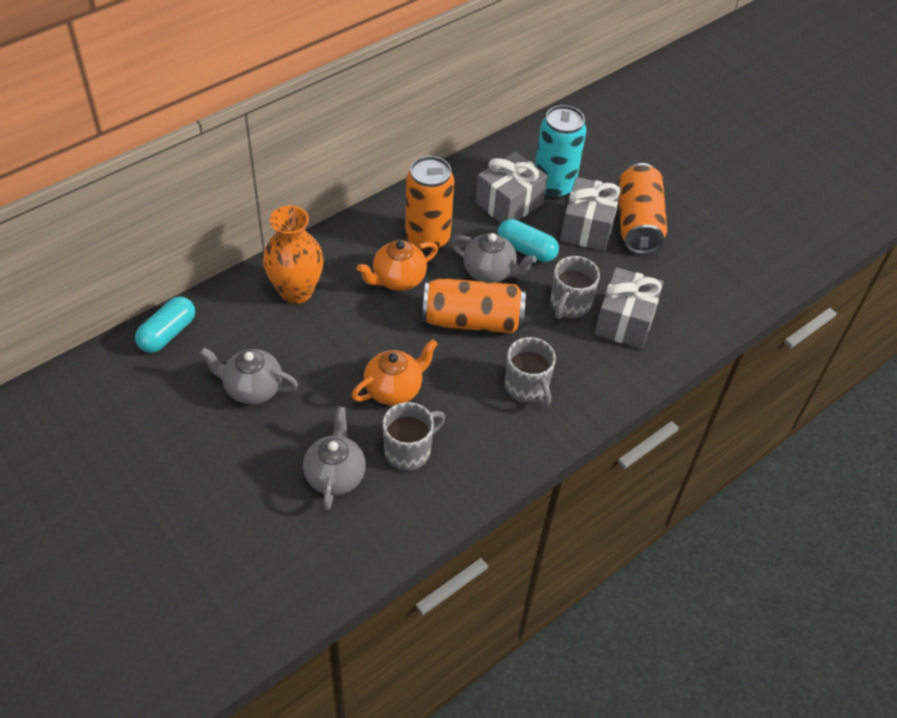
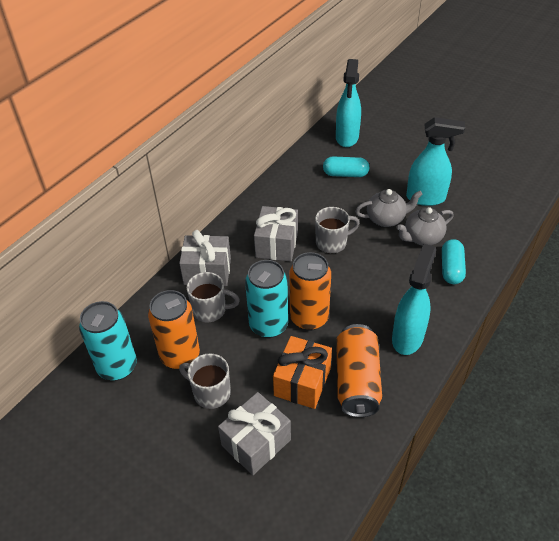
grey teapot: [200,348,298,405] [303,407,366,510] [450,233,536,283] = 3 -> [355,189,423,227] [397,207,454,246] = 2
orange gift: none = 0 -> [273,336,332,409] = 1
orange teapot: [351,339,438,406] [357,240,438,291] = 2 -> none = 0
orange vase: [263,205,324,304] = 1 -> none = 0
turquoise can: [535,105,586,199] = 1 -> [79,301,137,381] [245,260,288,338] = 2
turquoise spray bottle: none = 0 -> [336,59,361,147] [392,244,436,355] [406,117,465,206] = 3

